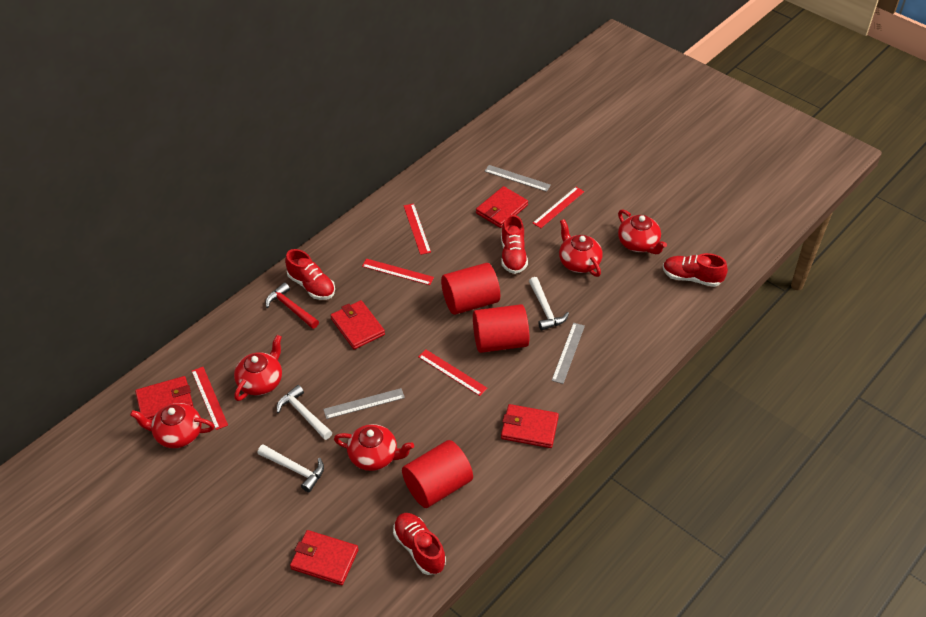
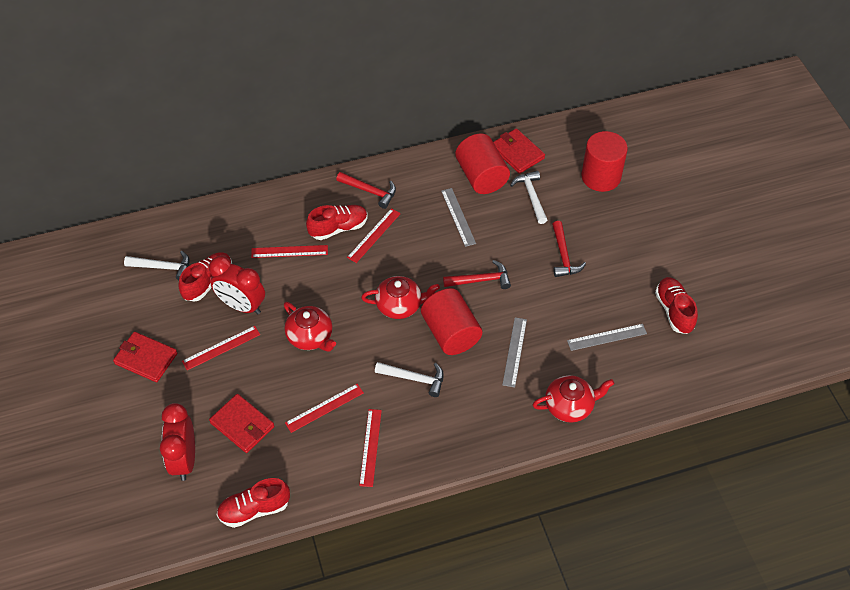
red clock: none = 0 -> [160,403,195,481] [209,256,265,315] = 2
red hammer: [266,282,319,329] = 1 -> [336,172,396,209] [443,260,511,289] [552,221,586,277] = 3
red teapot: [130,403,214,448] [234,335,282,401] [334,424,414,471] [559,219,603,277] [618,209,667,254] = 5 -> [284,302,336,351] [361,276,440,319] [533,375,614,423] = 3
red wallet: [135,376,194,420] [290,530,358,585] [331,300,385,350] [476,186,528,228] [501,404,559,448] = 5 -> [113,332,177,382] [209,394,274,453] [493,128,545,174] = 3

